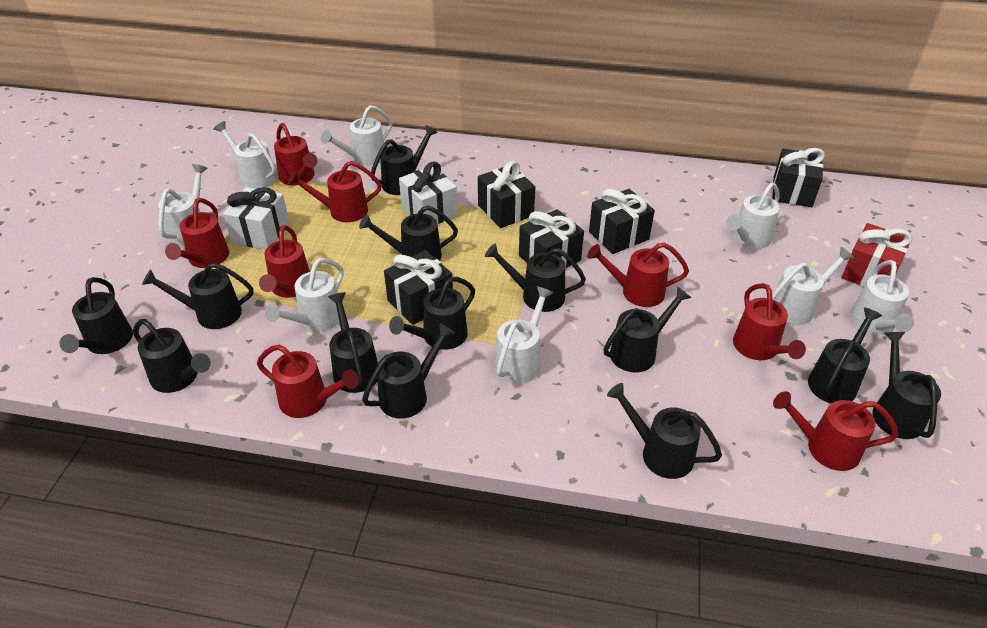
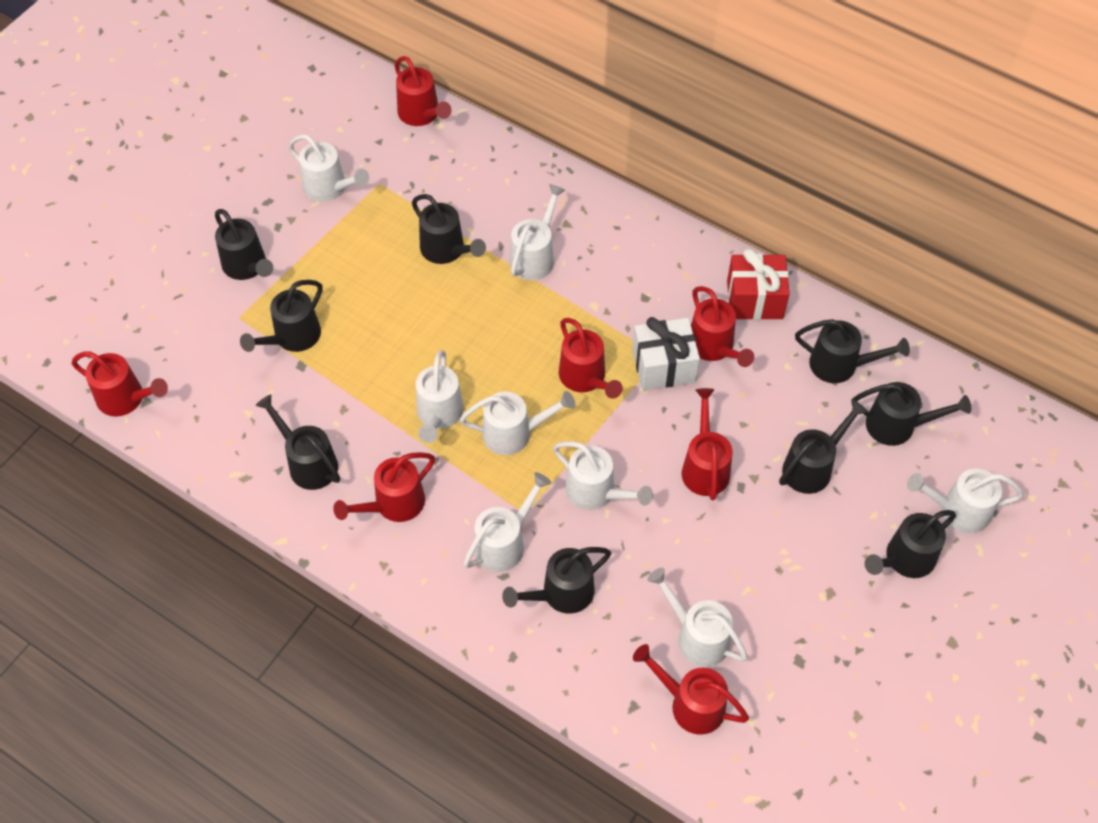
black gift: [384,250,453,325] [478,161,535,228] [519,209,584,269] [589,189,655,254] [772,148,825,207] = 5 -> none = 0
black watering can: [60,277,133,354] [133,319,211,393] [142,263,253,329] [328,292,378,393] [359,206,458,261] [362,323,455,418] [371,125,438,195] [389,277,475,350] [485,243,586,312] [603,286,691,373] [607,383,722,479] [808,308,882,404] [873,332,941,439] = 13 -> [215,209,273,280] [240,280,323,352] [256,394,340,490] [412,194,486,264] [502,547,611,614] [779,400,868,494] [795,319,910,383] [852,382,971,446] [865,510,956,578] = 9
red watering can: [165,198,229,268] [257,344,359,418] [259,225,310,298] [274,123,318,185] [288,161,382,222] [588,242,689,307] [733,283,806,360] [773,391,898,471] = 8 -> [72,351,168,417] [333,452,435,522] [394,56,451,126] [559,318,623,399] [633,644,749,735] [682,388,732,500] [691,286,754,367] = 7
white gift: [223,187,290,250] [399,161,458,224] = 2 -> [632,317,700,391] = 1

